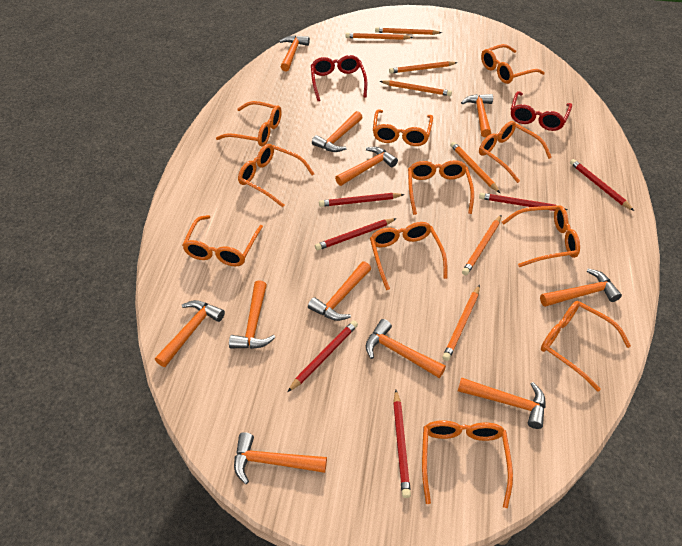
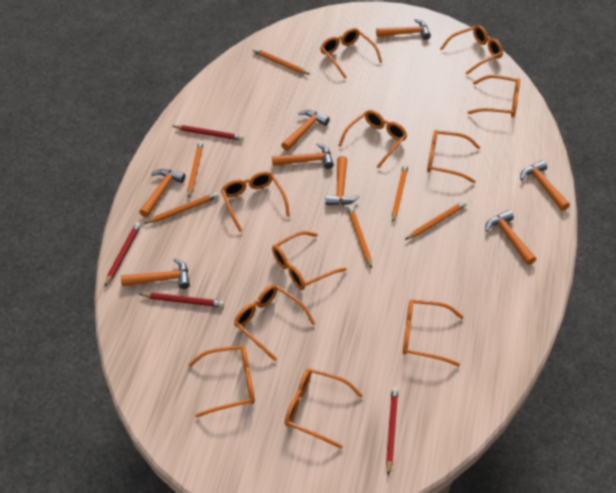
orange hammer: [155,300,225,367] [229,280,275,349] [234,432,327,484] [279,35,310,71] [308,261,371,321] [312,111,363,152] [335,147,398,186] [366,319,446,378] [458,377,546,429] [461,94,493,137] [540,269,622,307] = 11 -> [121,258,190,289] [139,169,185,217] [272,143,334,169] [281,110,330,151] [325,156,360,205] [376,19,431,40] [485,210,536,265] [520,160,570,211] = 8
orange pencil: [346,33,413,40] [375,27,442,35] [380,80,452,96] [389,61,458,74] [442,285,480,361] [450,142,500,193] [462,215,502,275] = 7 -> [144,192,218,224] [187,141,203,198] [252,48,310,75] [348,205,372,269] [392,164,408,222] [405,201,467,240] = 6
red glasses: [311,55,367,101] [511,91,572,131] = 2 -> none = 0
red pencil: [288,320,358,392] [315,218,397,250] [319,193,405,207] [393,390,411,498] [479,193,568,211] [570,159,634,211] = 6 -> [105,222,141,286] [139,292,224,307] [173,125,244,141] [386,387,398,476] = 4

